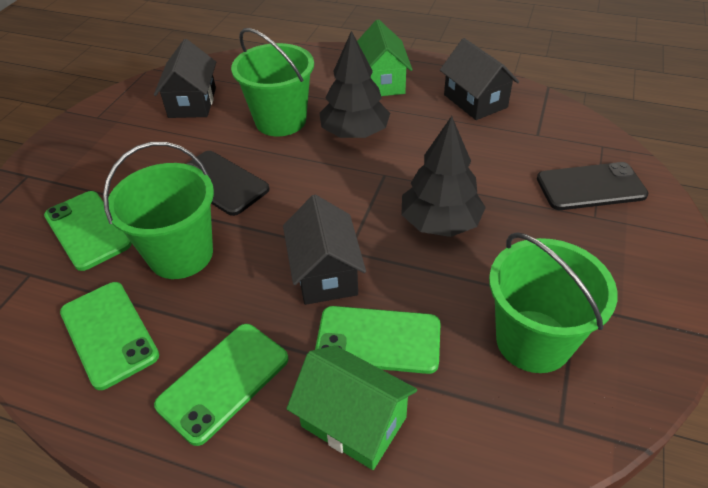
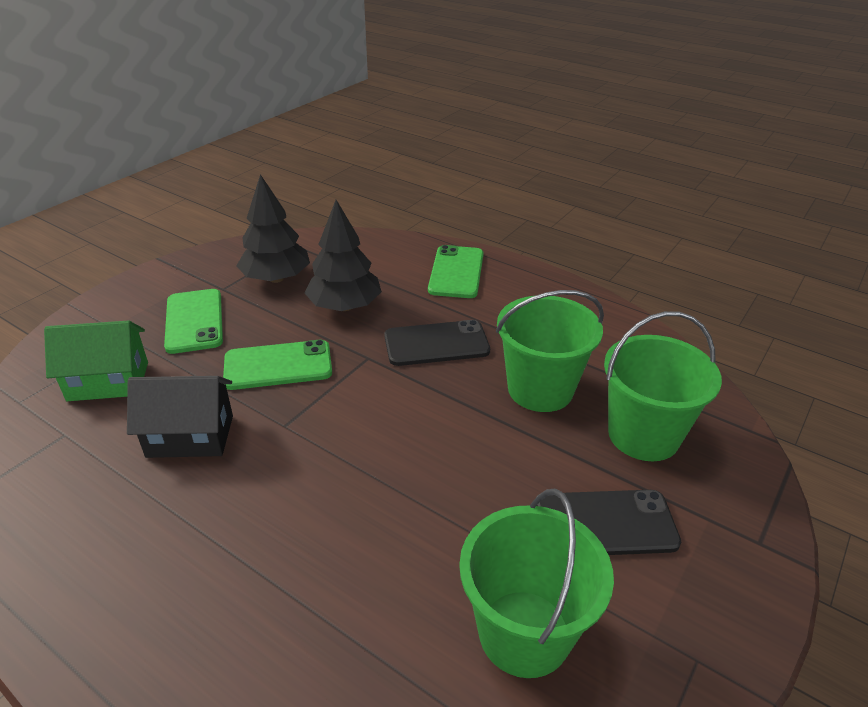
black house: [154,39,216,118] [283,195,366,305] [440,38,519,120] = 3 -> [127,376,233,458] = 1
green house: [287,345,417,470] [357,19,413,96] = 2 -> [44,320,148,401] = 1
green phone: [44,191,132,271] [60,282,159,390] [154,324,289,446] [315,306,441,374] = 4 -> [164,289,223,354] [223,340,332,390] [428,245,484,298] = 3

